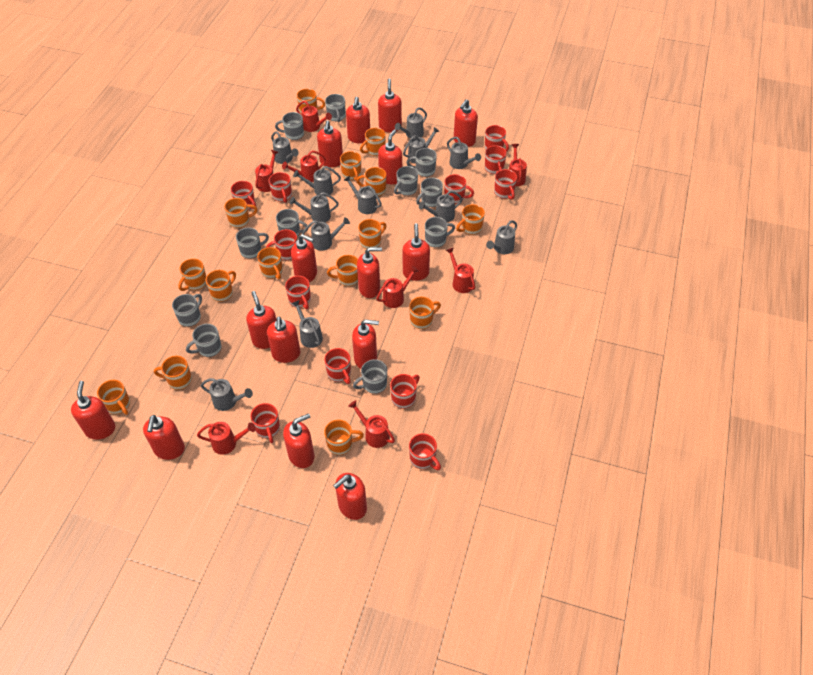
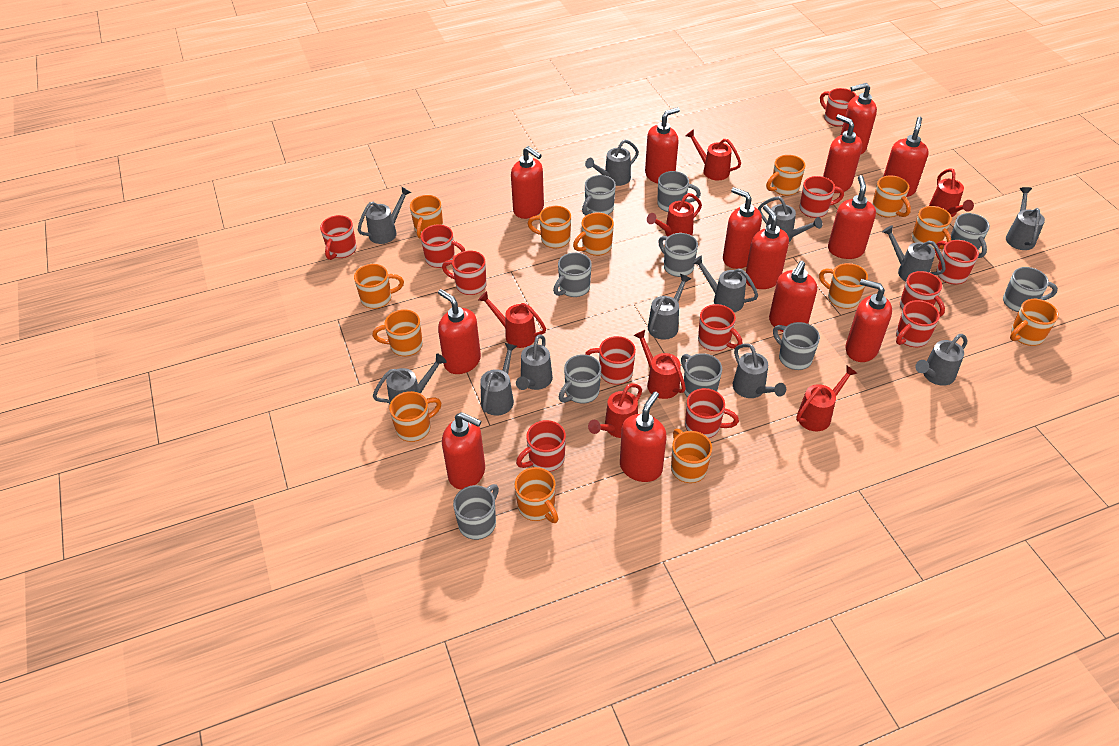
grey mug: [172,294,202,327] [186,324,222,357] [236,227,269,258] [275,112,304,140] [276,209,308,236] [325,94,346,122] [353,359,387,394] [394,166,418,195] [407,148,437,177] [416,178,443,207] [425,217,455,247] = 11 -> [453,484,499,540] [553,252,592,297] [559,354,601,404] [582,175,616,215] [657,171,701,212] [658,233,698,277] [681,353,722,397] [773,322,820,370] [951,213,990,258] [1003,267,1058,312] = 10
orange mug: [97,380,130,415] [154,356,192,390] [178,258,206,291] [206,270,236,302] [224,198,258,228] [257,247,283,279] [297,89,325,114] [324,419,364,455] [327,255,358,286] [340,151,361,181] [356,167,386,196] [358,219,386,249] [360,128,386,156] [409,296,441,329] [456,204,485,235] = 15 -> [354,264,404,309] [372,309,423,356] [389,391,441,442] [410,195,443,239] [515,467,559,523] [527,206,571,249] [573,212,614,256] [671,429,712,483] [766,155,805,196] [819,263,868,309] [872,175,911,218] [912,206,952,250] [1010,299,1059,346] = 13
red soap dispenser: [71,381,115,440] [143,415,185,460] [246,291,277,349] [267,317,301,363] [283,413,314,468] [291,234,317,282] [317,120,343,167] [333,473,367,520] [346,97,370,143] [352,320,379,369] [357,247,382,298] [378,79,402,133] [378,129,402,184] [403,223,430,281] [454,99,478,147] = 15 -> [438,289,481,374] [442,412,485,490] [511,146,544,219] [620,391,667,482] [645,107,680,184] [723,187,762,269] [746,205,789,289] [769,261,817,332] [823,114,862,193] [828,175,876,259] [841,83,877,155] [845,279,892,362] [883,117,929,197] = 13
red watering can: [197,422,256,454] [255,150,278,192] [282,150,326,182] [296,101,332,132] [348,400,395,448] [377,266,419,308] [446,247,475,293] [509,144,527,186] = 8 -> [478,291,546,348] [588,383,642,438] [634,330,686,399] [647,193,702,236] [685,129,741,180] [796,366,857,431] [929,168,974,217] = 7

